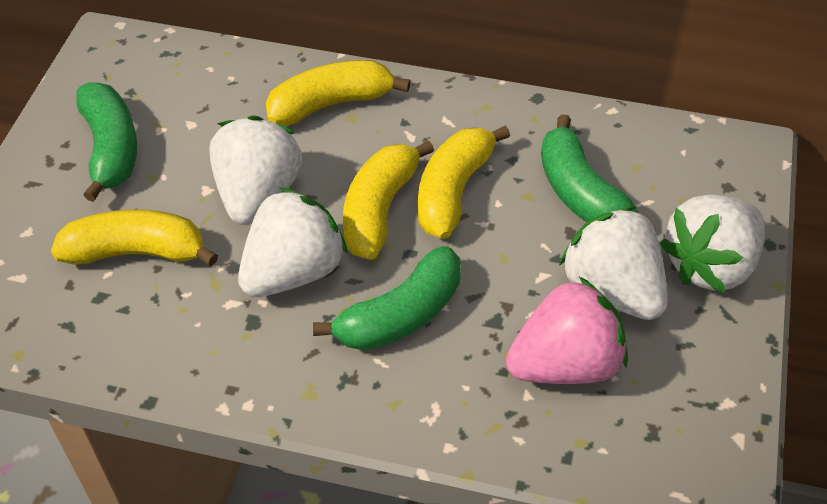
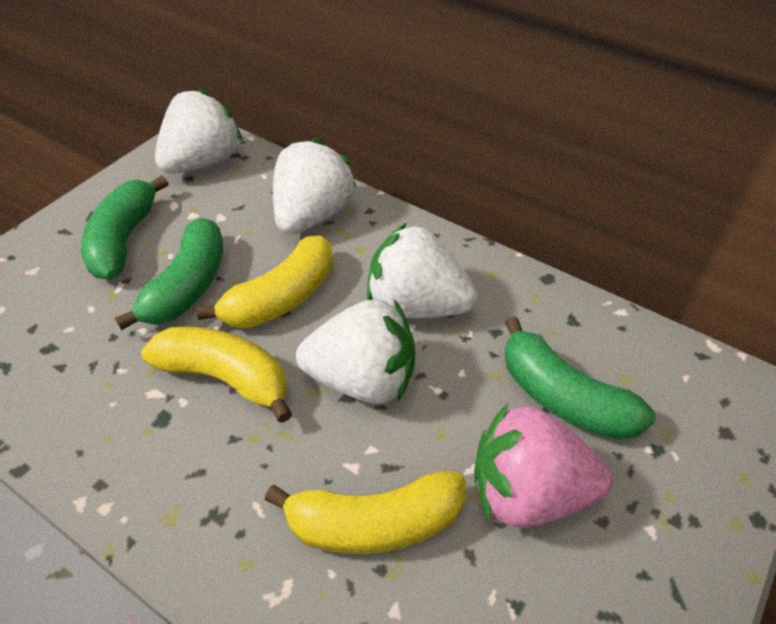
yellow banana: [51,209,218,266] [266,60,411,126] [343,140,434,260] [418,126,510,239] = 4 -> [141,327,292,423] [197,235,333,328] [264,471,466,554] = 3

